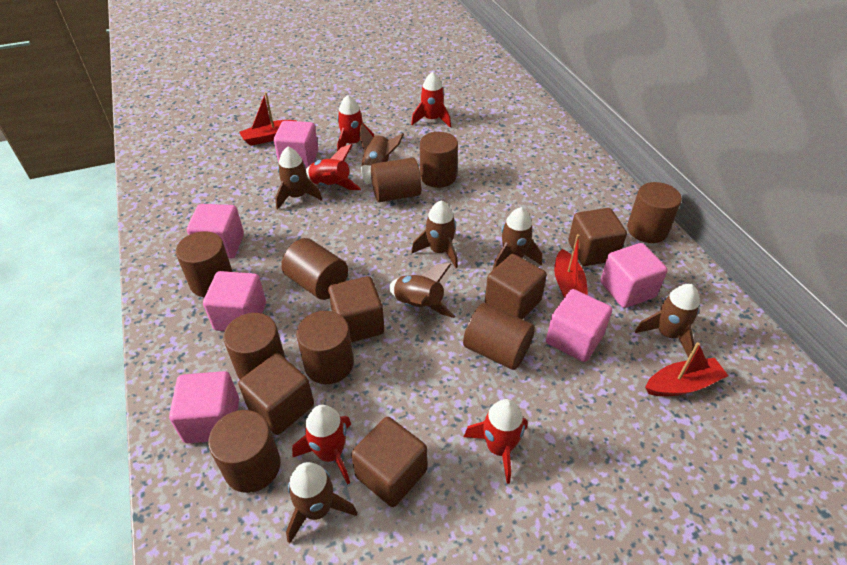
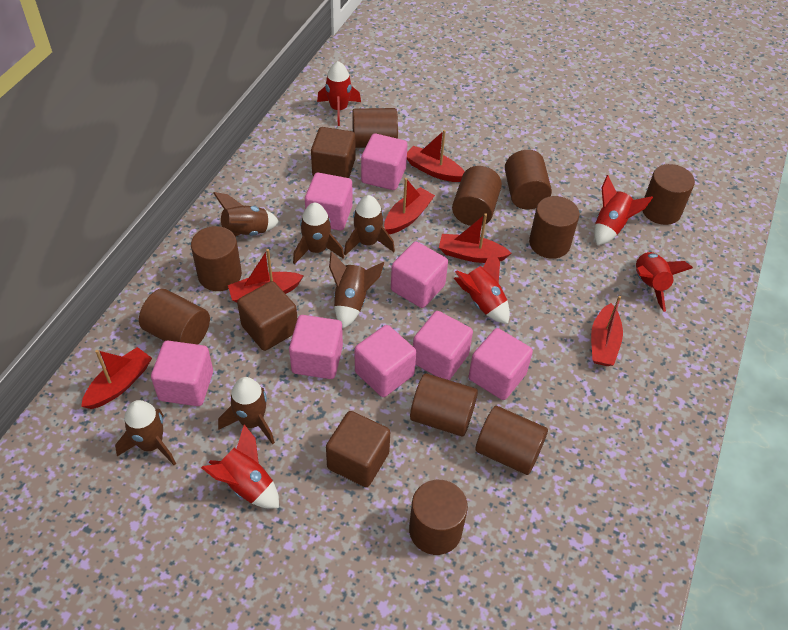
brown cube: [238,353,314,435] [328,276,384,342] [351,417,427,507] [485,254,547,320] [568,208,627,266] = 5 -> [237,281,297,351] [311,127,355,178] [326,411,390,487] = 3
brown cylinder: [176,231,233,297] [208,410,281,493] [224,313,286,379] [281,238,348,300] [296,311,353,384] [371,157,422,202] [420,132,458,188] [463,303,535,370] [627,182,682,243] = 9 -> [139,289,210,345] [191,226,242,291] [352,108,398,148] [409,480,468,555] [410,373,478,436] [452,166,502,226] [475,406,548,475] [505,150,552,209] [529,196,579,259] [642,164,695,225] = 10
brown rocket: [275,146,322,210] [286,462,357,544] [359,124,404,185] [389,263,455,318] [412,200,458,268] [493,207,542,270] [635,284,700,358] = 7 -> [115,400,176,465] [213,192,279,237] [218,377,275,445] [293,203,344,264] [329,251,384,329] [344,195,395,256] = 6
pink cube: [169,371,239,443] [187,204,244,259] [203,271,266,331] [274,121,318,168] [546,289,612,362] [600,243,668,308] = 6 -> [151,341,213,406] [289,315,343,379] [305,173,353,231] [355,325,416,397] [361,134,408,190] [391,242,448,308] [413,311,473,380] [469,328,533,400] = 8
red boat: [239,92,297,146] [554,234,588,297] [645,342,728,396] = 3 -> [81,347,152,409] [228,249,304,302] [384,178,435,234] [407,130,465,182] [439,214,512,263] [591,296,623,366] = 6

